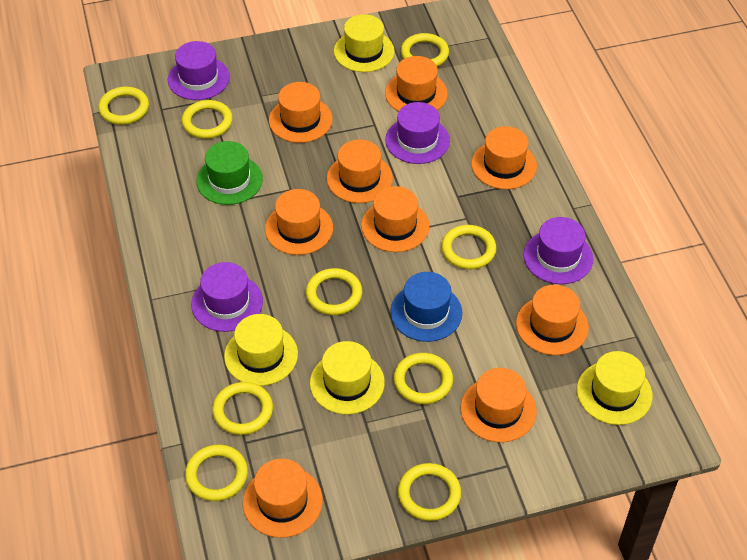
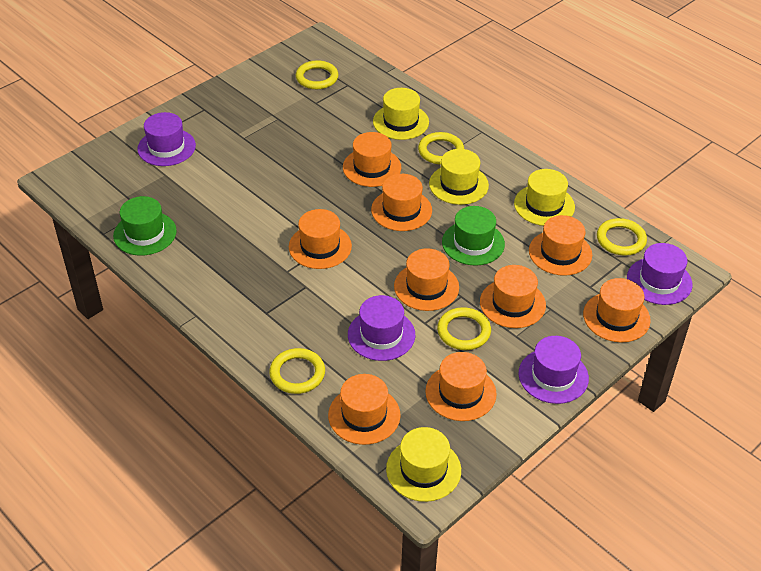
blue hat: [390,272,462,342] = 1 -> none = 0
green hat: [196,141,263,205] = 1 -> [113,196,177,256] [442,206,505,266] = 2
yellow ring: [98,87,149,125] [182,100,233,139] [185,445,248,501] [212,382,273,435] [306,268,362,315] [394,353,453,404] [398,463,461,521] [401,33,449,66] [441,225,496,269] = 9 -> [269,348,325,394] [296,60,339,89] [418,132,464,165] [437,307,491,350] [597,218,647,256] = 5

